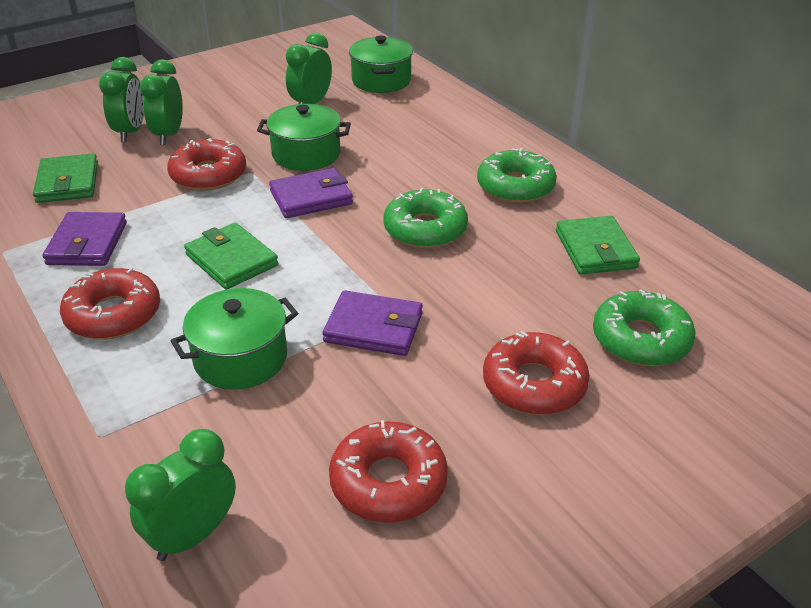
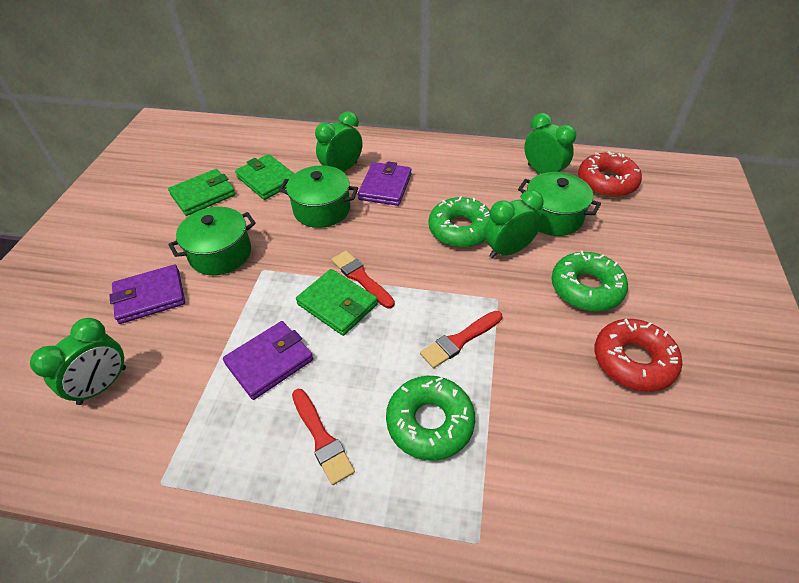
red brush: none = 0 -> [292,389,355,485] [331,251,395,309] [420,311,502,368] = 3
red donut: [60,268,160,340] [167,138,246,191] [329,420,448,523] [483,331,590,415] = 4 -> [578,151,642,197] [595,319,682,392] = 2

